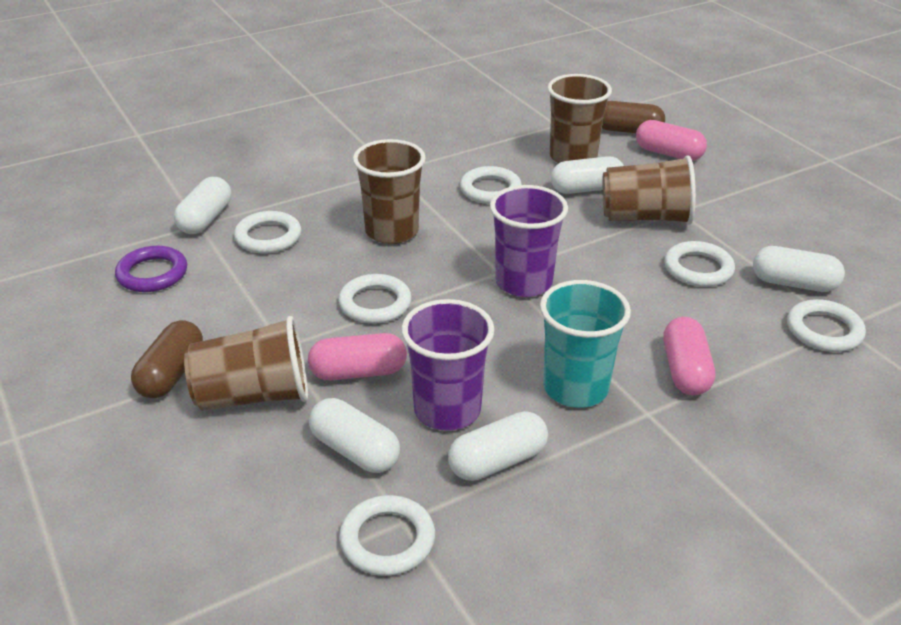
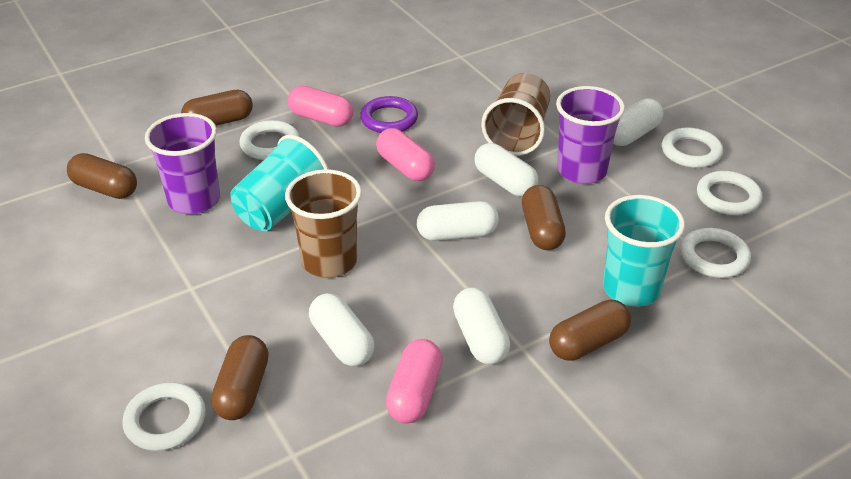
brown capsule: [131,320,203,398] [602,101,665,133] = 2 -> [67,153,137,199] [181,90,253,126] [211,335,269,420] [522,185,566,250] [549,300,631,361] = 5
brown cup: [184,316,308,411] [353,139,426,244] [547,74,612,163] [602,155,696,225] = 4 -> [285,169,362,278] [481,73,550,156] = 2
turquoise cup: [540,280,631,408] = 1 -> [230,135,329,231] [603,195,685,306] = 2
white ring: [234,211,301,254] [338,274,412,324] [339,495,435,576] [460,166,522,204] [664,241,735,287] [787,299,866,352] = 6 -> [122,382,206,451] [239,120,299,160] [662,127,723,168] [681,228,751,278] [697,171,762,215] = 5

